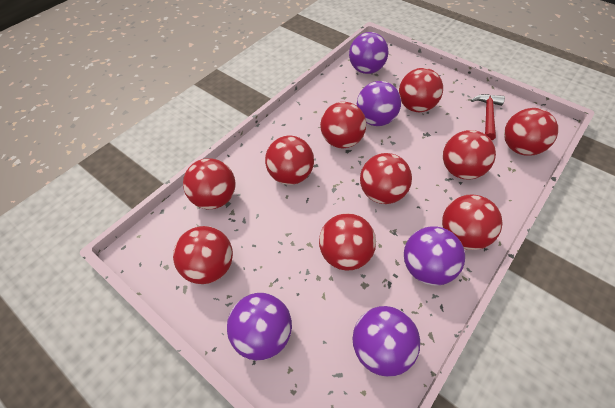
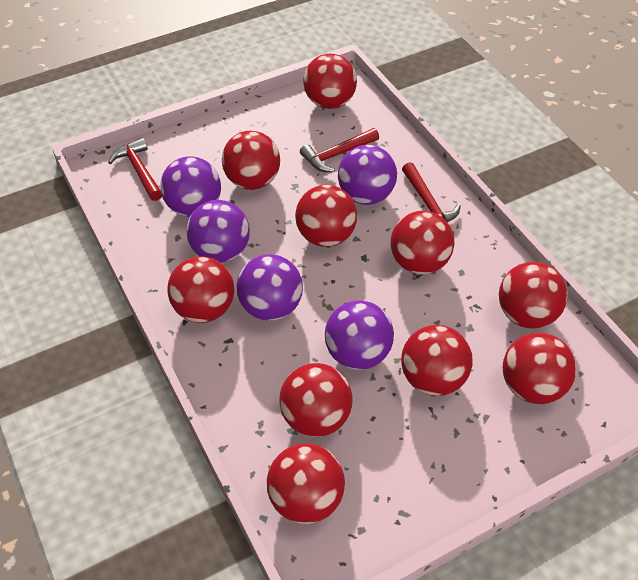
red hammer: [471,94,505,140] = 1 -> [108,138,162,201] [300,128,379,172] [402,162,461,222] = 3

